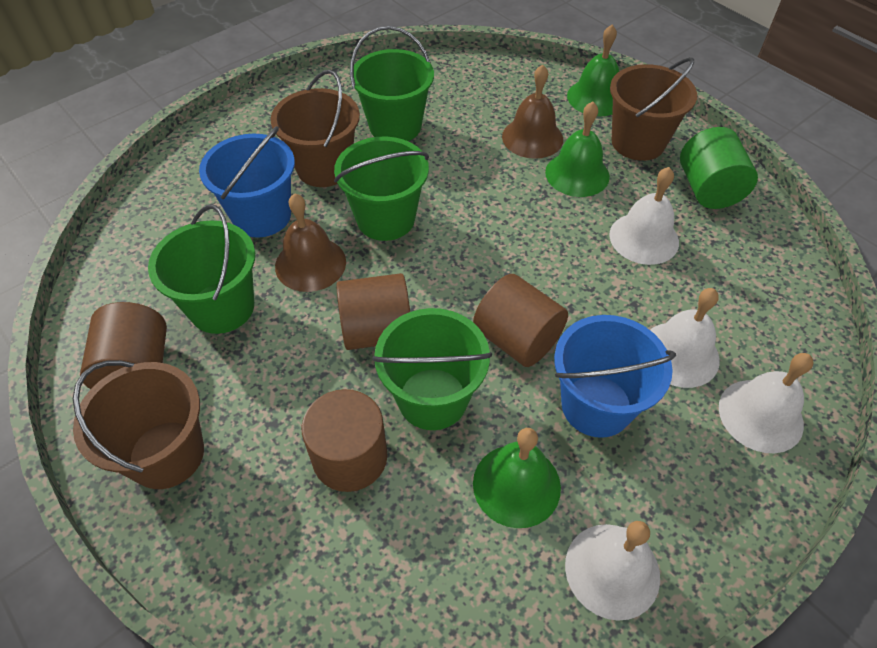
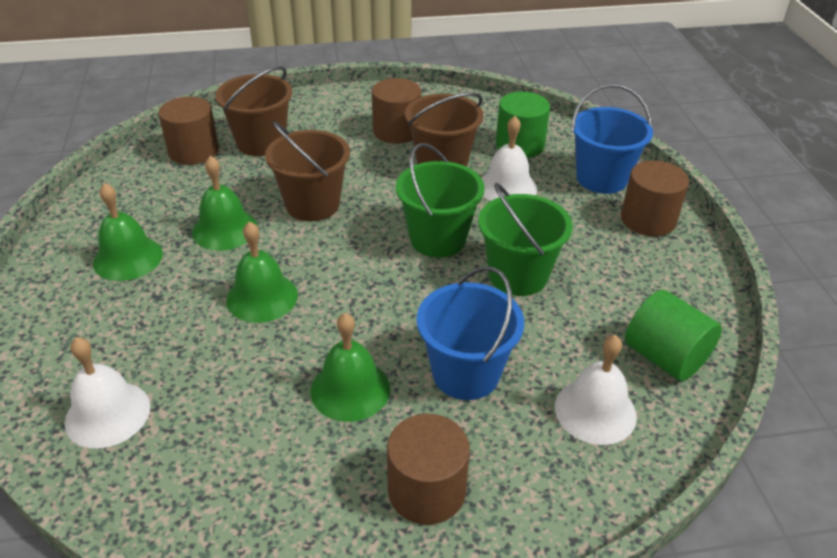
brown bell: [275,193,346,292] [502,64,563,159] = 2 -> none = 0
green bell: [473,428,561,528] [545,101,610,197] [567,25,619,116] = 3 -> [93,183,163,281] [192,156,258,251] [226,221,298,323] [311,313,390,422] = 4
green bucket: [148,205,255,334] [334,137,429,241] [350,26,434,141] [372,308,492,430] = 4 -> [396,143,485,258] [478,182,573,296] = 2
green cylinder: [680,127,758,209] = 1 -> [496,92,550,158] [625,290,722,381] = 2
white bell: [565,521,660,621] [609,167,679,265] [650,288,720,388] [719,353,814,453] = 4 -> [64,337,150,448] [481,116,537,201] [555,335,637,445] = 3

